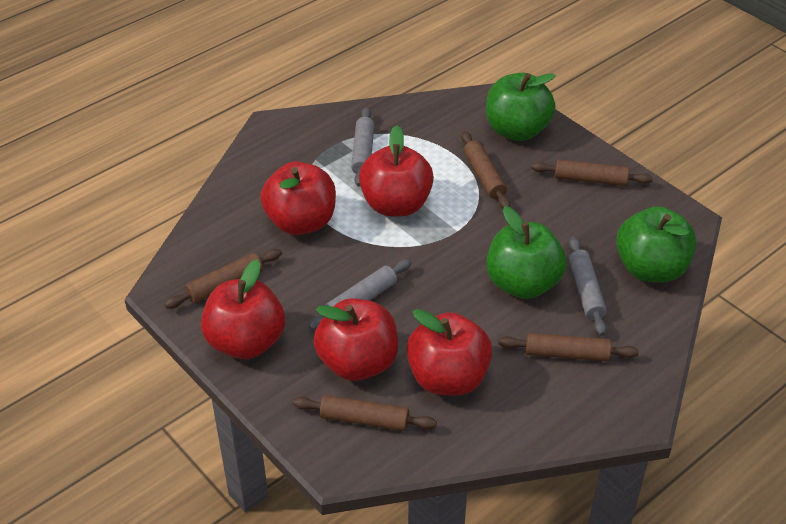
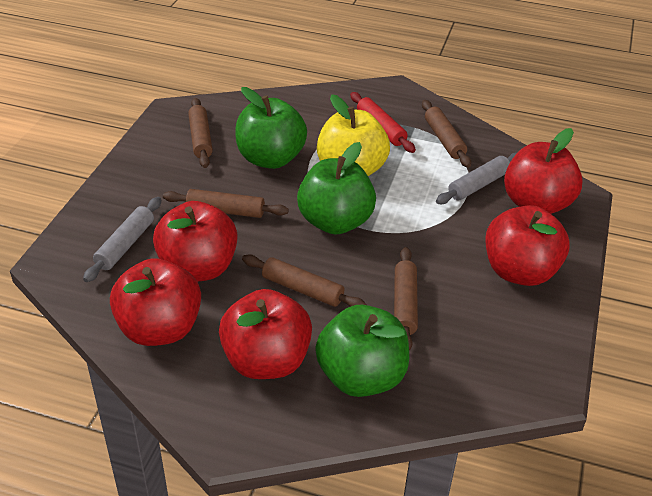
grey rolling pin: [308,259,412,330] [351,107,374,186] [569,236,607,336] = 3 -> [83,197,161,282] [436,153,517,204] = 2
red rolling pin: none = 0 -> [350,92,416,153] = 1
yellow apple: none = 0 -> [317,94,390,176] = 1

